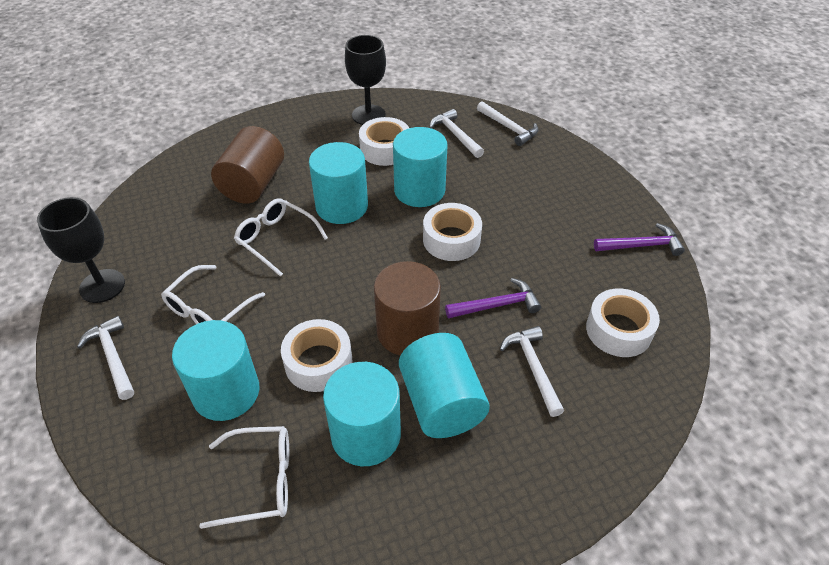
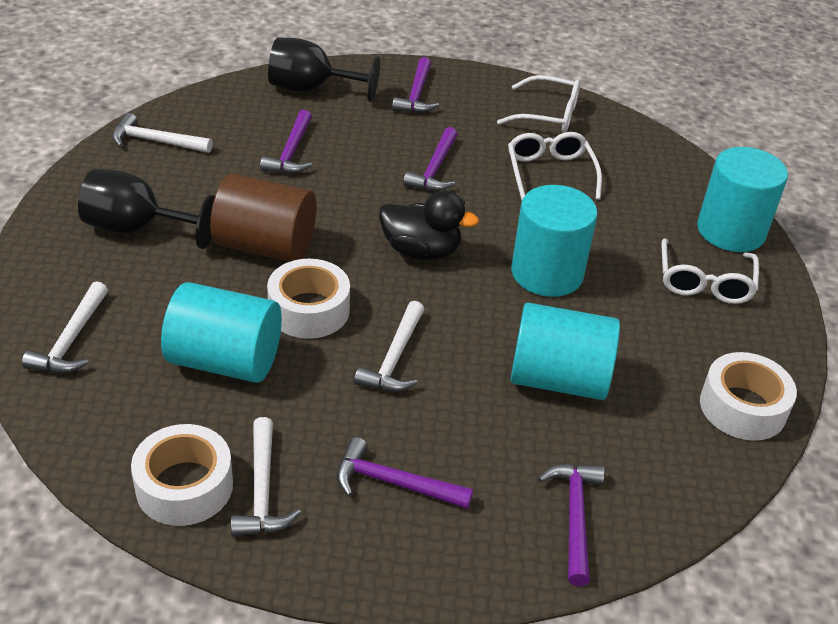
black duck: none = 0 -> [379,190,479,260] = 1
brown cylinder: [211,126,284,204] [374,261,441,355] = 2 -> [210,173,316,262] = 1
purple hammer: [445,278,541,318] [594,223,685,256] = 2 -> [260,110,312,174] [337,437,473,509] [392,57,439,113] [403,127,458,191] [538,464,604,586] = 5
turquoise cylinder: [172,320,259,421] [309,142,368,224] [323,362,401,466] [393,127,448,207] [399,333,490,438] = 5 -> [161,282,282,383] [511,185,598,297] [511,303,620,400] [697,147,788,252] = 4
white tape: [281,319,352,392] [359,117,409,166] [423,203,482,261] [586,288,660,357] = 4 -> [131,424,233,526] [267,259,350,339] [700,352,797,441] = 3

